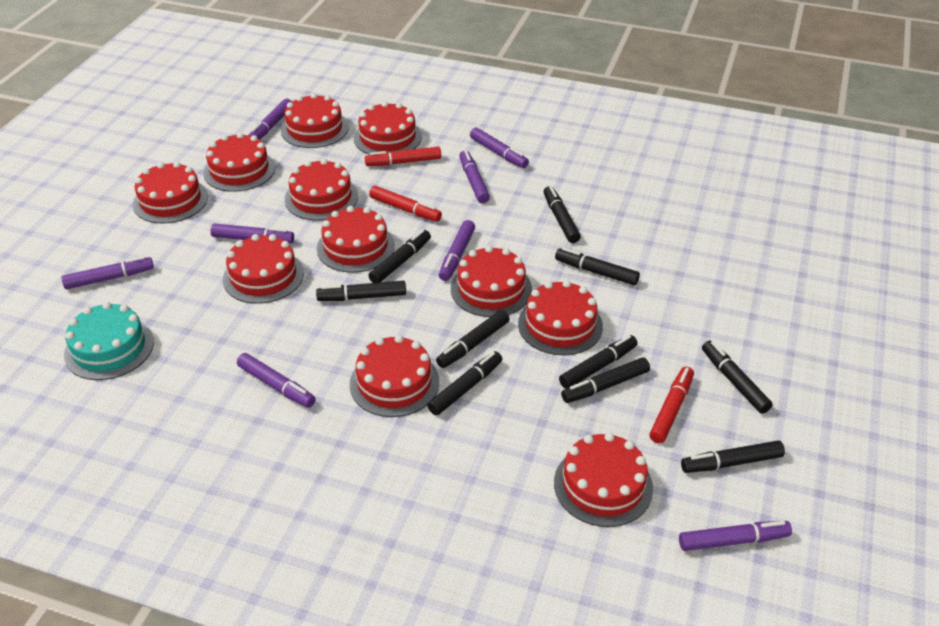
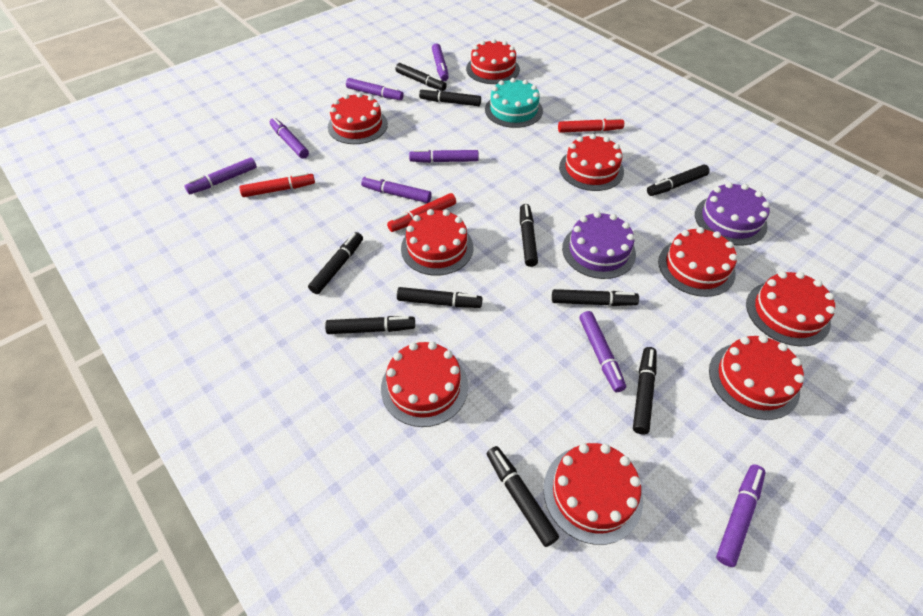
purple cake: none = 0 -> [562,212,636,279] [695,182,770,246] = 2
red cake: [133,162,208,224] [203,132,275,192] [223,234,304,304] [281,93,349,148] [284,159,358,221] [317,206,395,273] [349,335,439,417] [354,101,422,155] [451,246,532,317] [518,280,603,356] [554,433,653,527] = 11 -> [328,92,388,144] [381,342,468,427] [401,209,473,276] [466,39,520,84] [543,443,643,545] [559,134,624,191] [658,227,737,297] [709,335,804,420] [746,271,835,346] = 9

